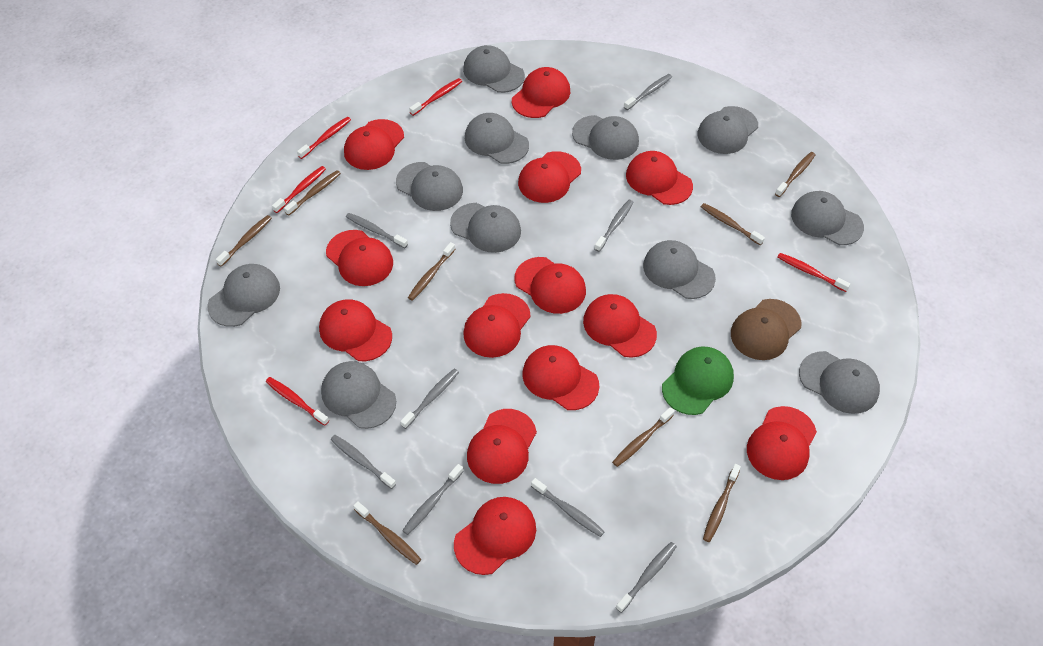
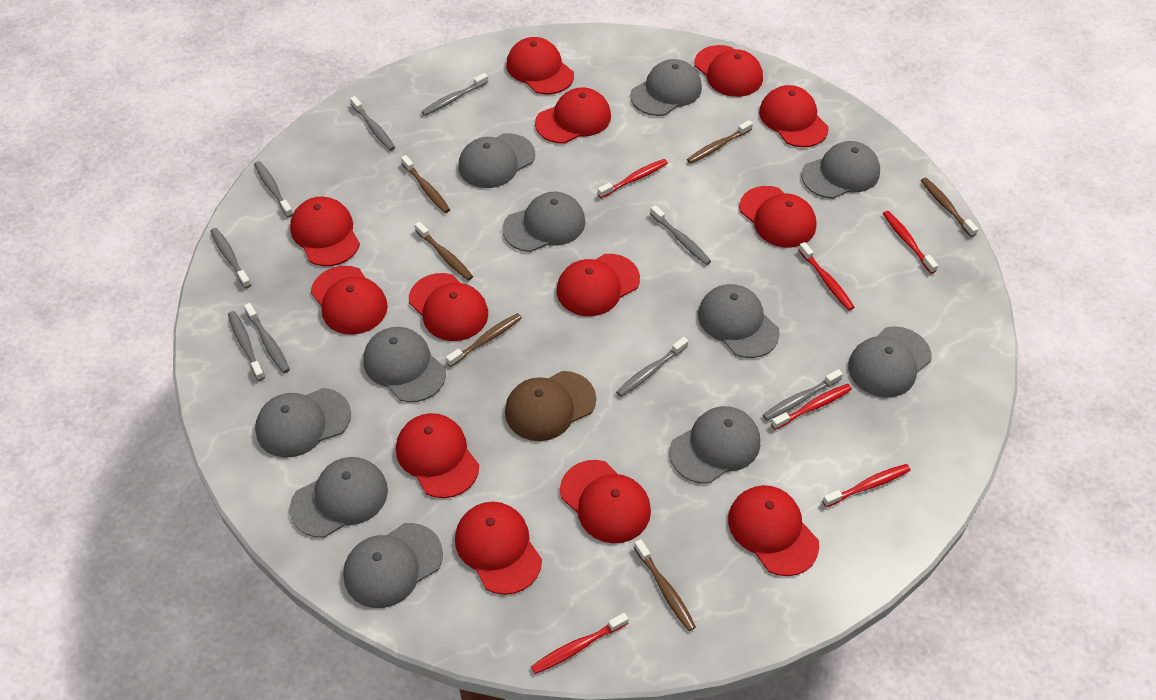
brown toothbrush: [215,215,272,267] [284,170,341,216] [353,501,421,565] [408,242,455,301] [612,407,675,467] [701,203,765,245] [703,464,741,542] [775,152,815,197] = 8 -> [401,155,450,213] [415,222,473,281] [446,313,522,367] [634,539,696,631] [687,120,753,164] [921,177,978,237] = 6
green cap: [662,346,734,415] = 1 -> none = 0
grey toothbrush: [331,435,396,489] [346,213,408,248] [400,369,459,429] [402,464,464,535] [531,478,605,537] [594,200,634,252] [616,542,677,613] [624,74,672,110] = 8 -> [210,228,251,289] [228,311,265,381] [244,303,290,373] [254,161,293,217] [350,96,395,151] [421,73,488,116] [616,337,688,397] [650,205,711,265] [763,369,843,421] = 9
red toothbrush: [266,377,329,426] [272,166,326,213] [297,117,351,159] [409,78,462,116] [777,253,850,292] = 5 -> [531,613,628,674] [598,159,668,198] [771,384,852,430] [799,242,854,310] [822,464,911,507] [883,211,938,274] = 6

